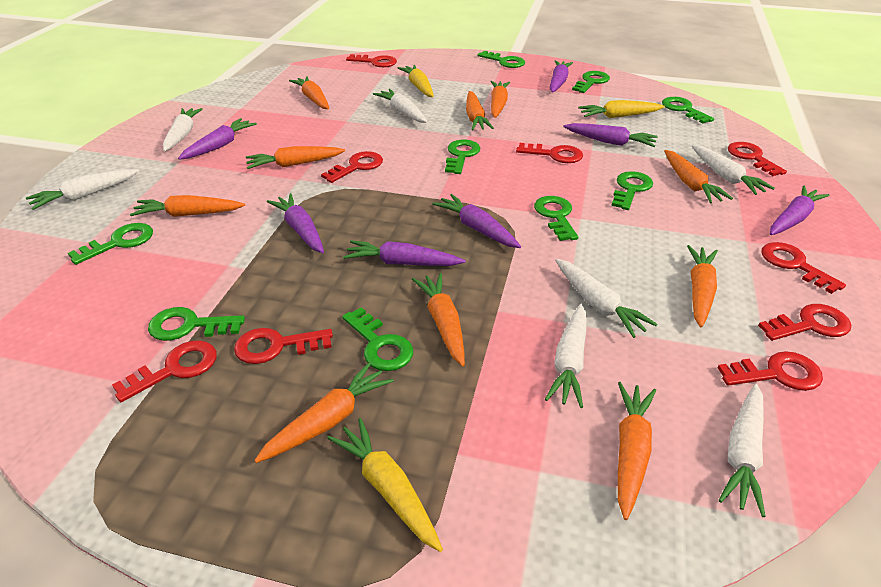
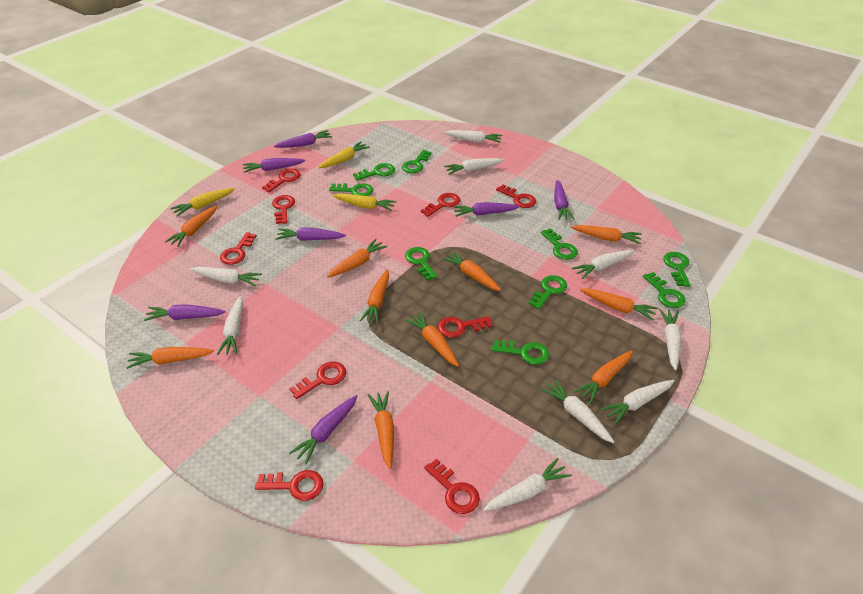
white carrot: [26,169,139,210] [163,108,203,151] [373,89,428,123] [545,304,587,408] [555,258,657,338] [692,145,775,195] [718,384,766,517] = 7 -> [190,267,262,286] [217,296,243,355] [444,130,502,143] [444,158,504,175] [483,458,572,511] [541,379,614,443] [572,250,635,279] [601,380,674,424] [659,309,682,370] = 9

